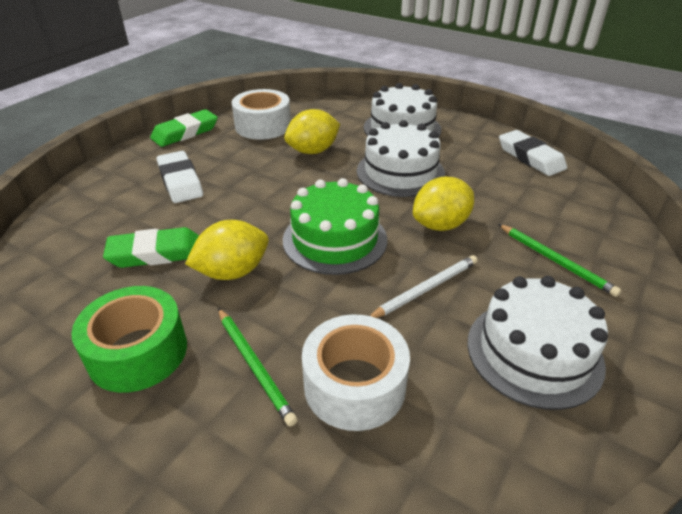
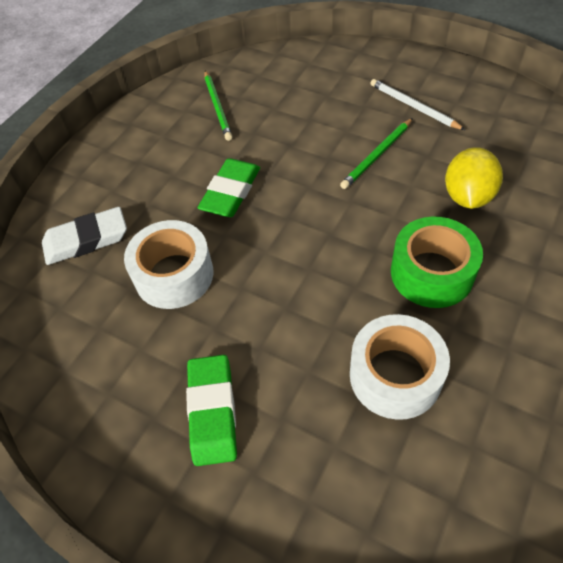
green cake: [283,178,387,275] = 1 -> none = 0
white cake: [357,120,445,197] [364,83,441,138] [467,276,608,410] = 3 -> none = 0
white eraser: [156,151,203,203] [499,130,567,176] = 2 -> [42,207,127,265] = 1
yellow lemon: [185,220,269,280] [284,109,340,154] [413,177,474,231] = 3 -> [445,147,503,209] = 1

